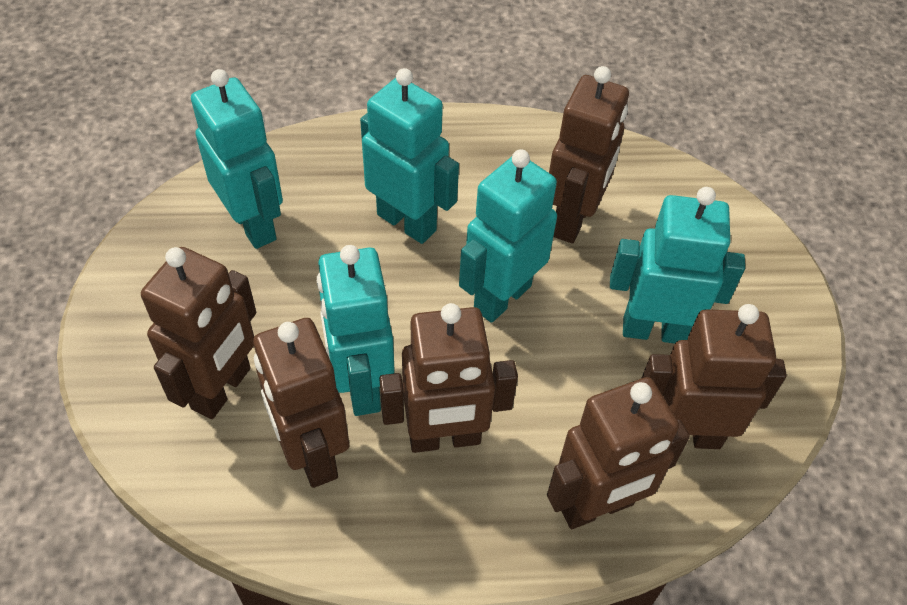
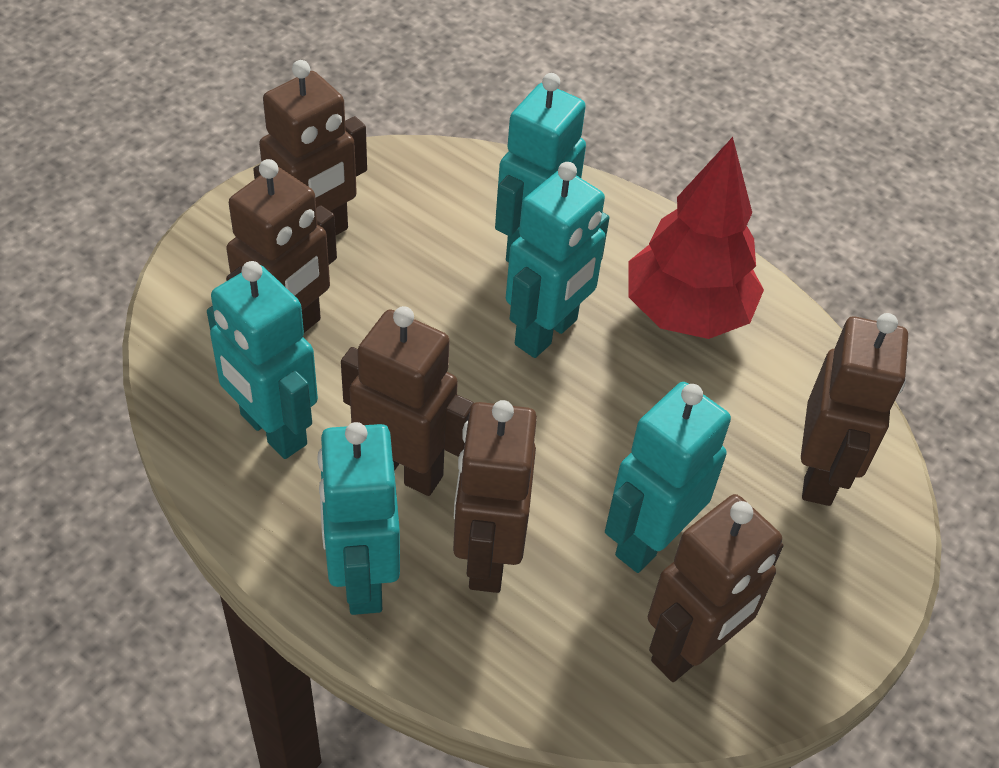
red tree: none = 0 -> [629,137,764,339] = 1

